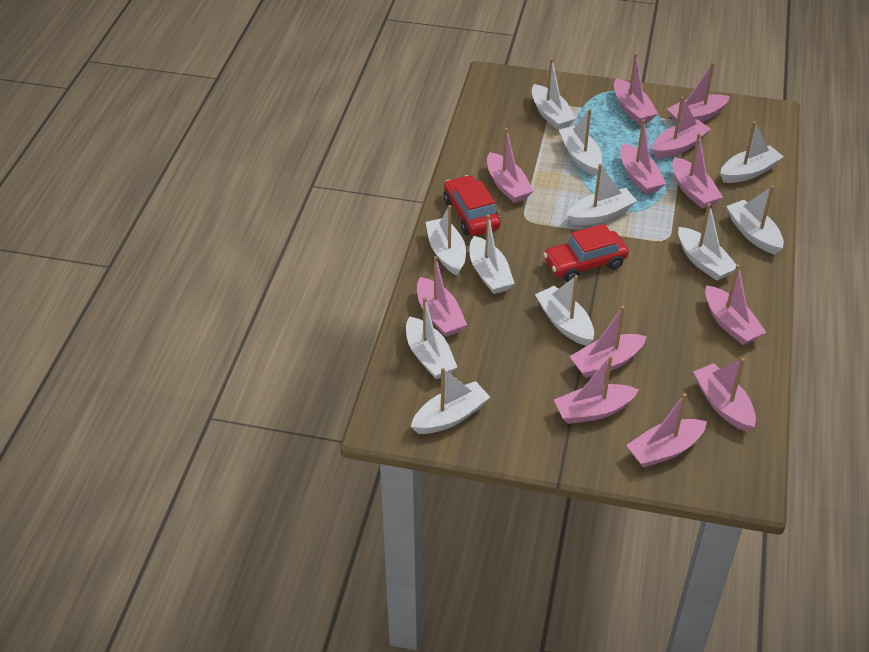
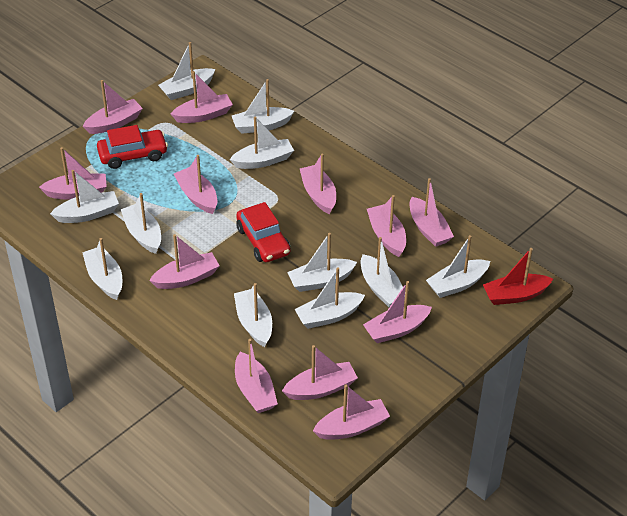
red boat: none = 0 -> [483,248,553,305] = 1

